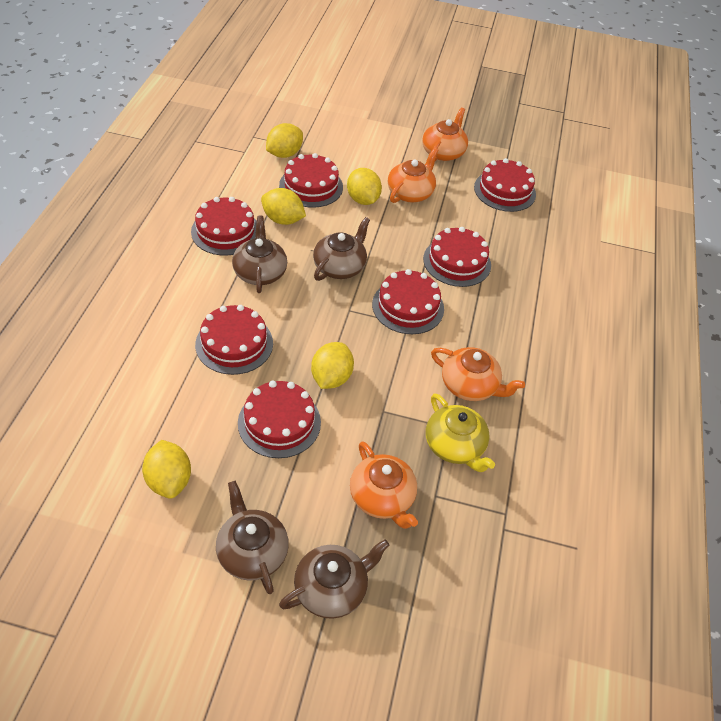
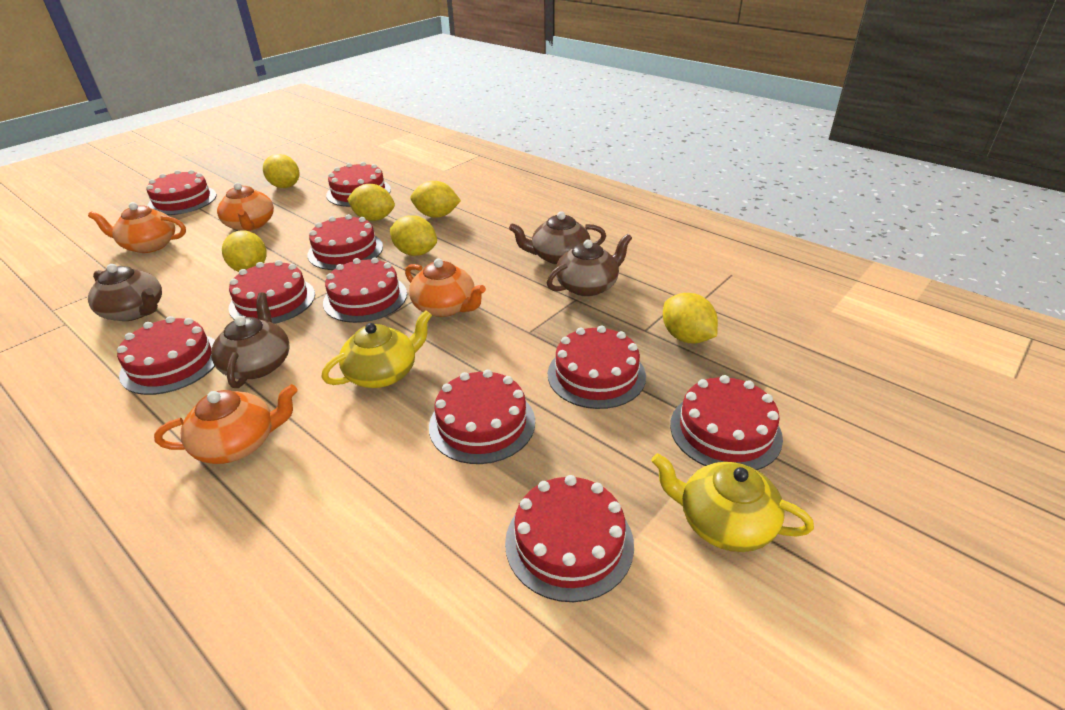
red cake: [191,197,257,256] [195,305,273,375] [238,381,321,458] [279,153,343,208] [372,269,444,334] [423,227,491,287] [474,158,536,212] = 7 -> [117,316,215,395] [146,170,217,215] [229,260,315,324] [307,214,383,270] [323,258,407,323] [326,162,391,207] [429,369,535,464] [505,475,634,602] [548,326,646,409] [670,375,783,470] = 10
yellow lemon: [142,440,191,499] [261,188,306,225] [266,123,303,158] [311,342,354,389] [347,168,382,205] = 5 -> [222,230,266,272] [263,154,299,188] [347,184,395,221] [390,215,437,256] [411,181,461,218] [663,293,718,343] = 6
yellow teapot: [426,393,495,472] = 1 -> [321,310,432,388] [651,453,814,552] = 2

